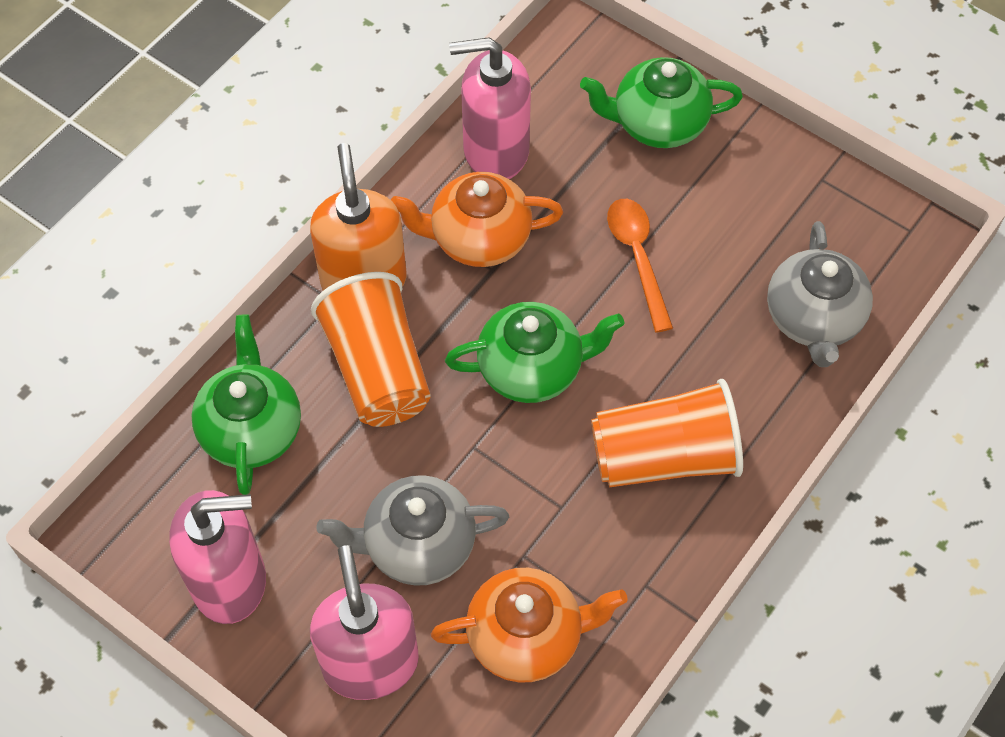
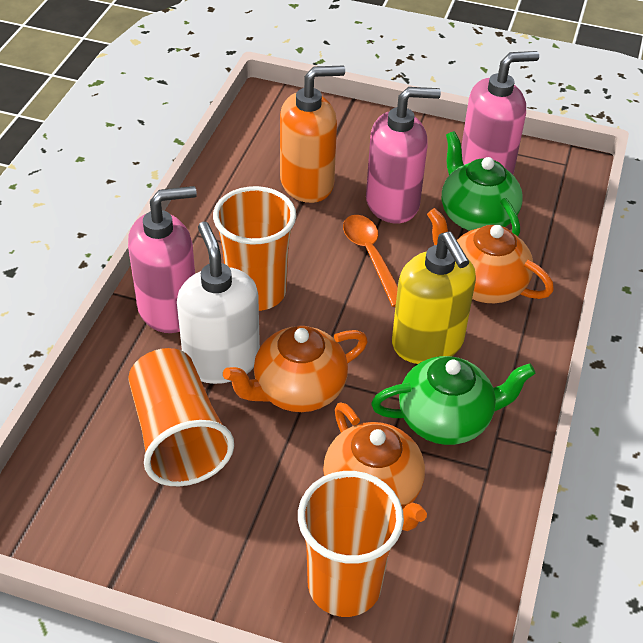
green teapot: [191,314,301,495] [445,302,624,403] [580,57,743,148] = 3 -> [371,356,535,445] [442,131,523,236] = 2
grey teapot: [316,475,509,586] [767,221,873,367] = 2 -> none = 0
orange cup: [311,272,430,427] [591,379,743,487] = 2 -> [128,348,234,486] [213,186,296,311] [298,471,404,617] = 3
orange teapot: [391,172,563,267] [431,568,628,683] = 2 -> [223,326,368,412] [323,402,427,531] [427,208,554,303] = 3
white soap dispenser: none = 0 -> [177,222,260,384] = 1
yellow soap dispenser: none = 0 -> [392,232,476,364] = 1

